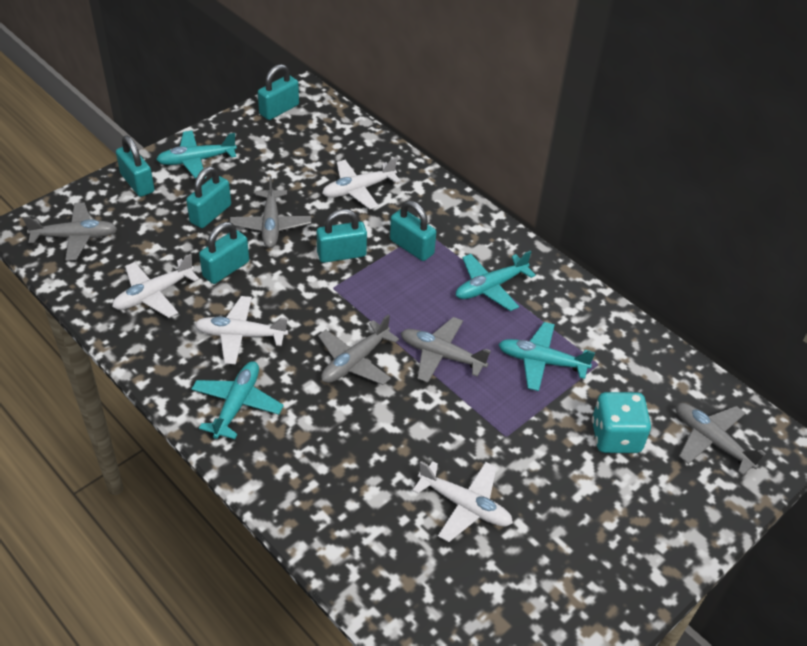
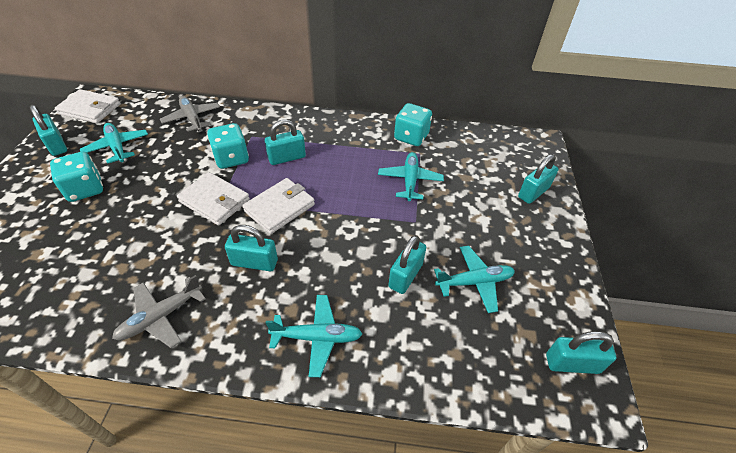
grey plane: [23,203,117,261] [230,176,311,248] [318,315,399,385] [401,317,491,383] [676,403,766,475] = 5 -> [112,275,206,348] [160,96,220,132] = 2
turquoise dice: [592,392,651,453] = 1 -> [50,152,103,202] [207,123,249,169] [394,103,432,146] = 3
white plane: [112,254,199,318] [194,296,288,365] [322,158,400,209] [413,461,513,542] = 4 -> none = 0
white wallet: none = 0 -> [55,89,121,123] [177,172,250,225] [242,178,315,234] = 3

